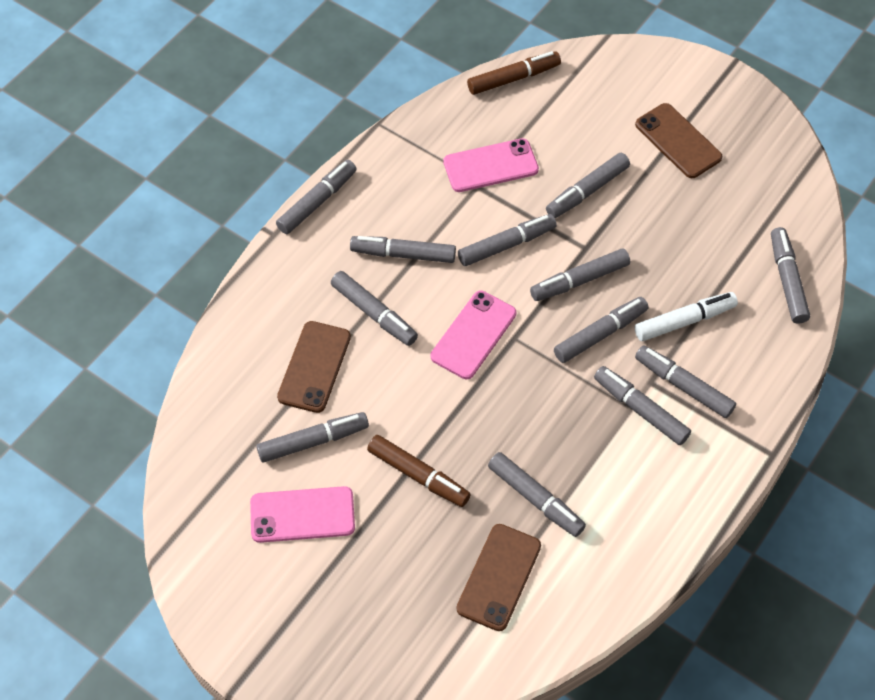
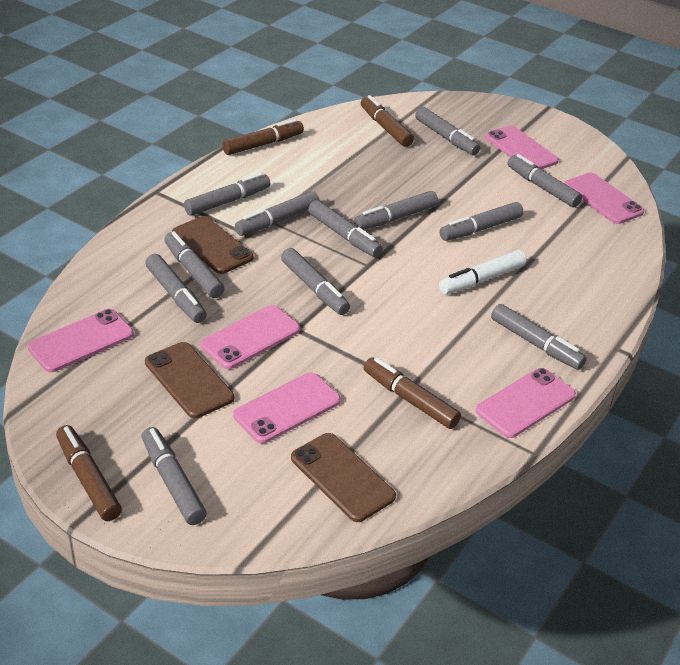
brown marker: [367,435,471,507] [467,51,561,95] = 2 -> [56,425,122,521] [222,119,304,155] [361,95,414,147] [364,357,461,429] = 4
pink phone: [250,486,355,543] [431,291,516,379] [443,138,539,192] = 3 -> [27,309,134,372] [200,305,300,369] [233,373,341,444] [476,368,576,438] [485,125,559,169] [564,172,644,224] = 6

